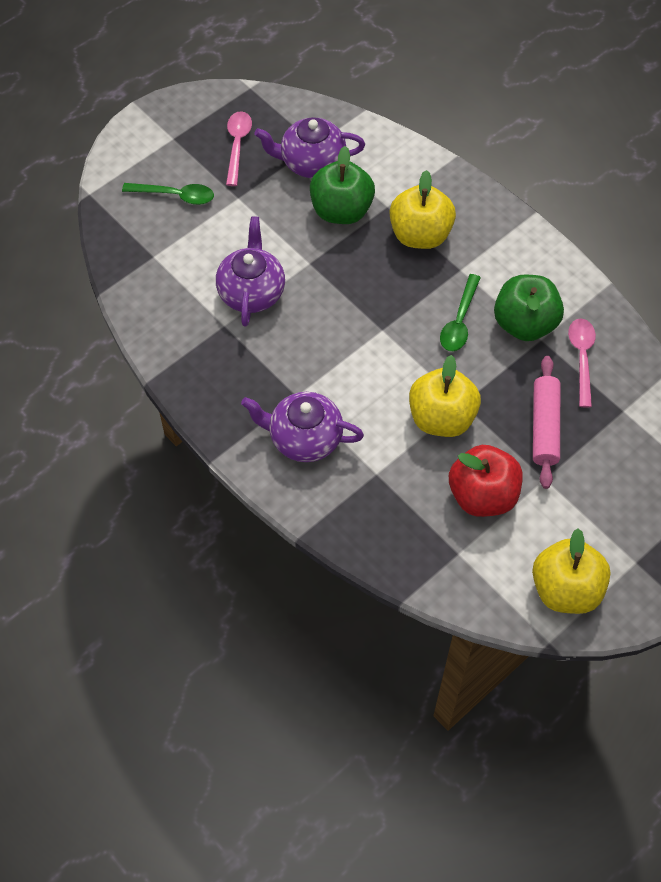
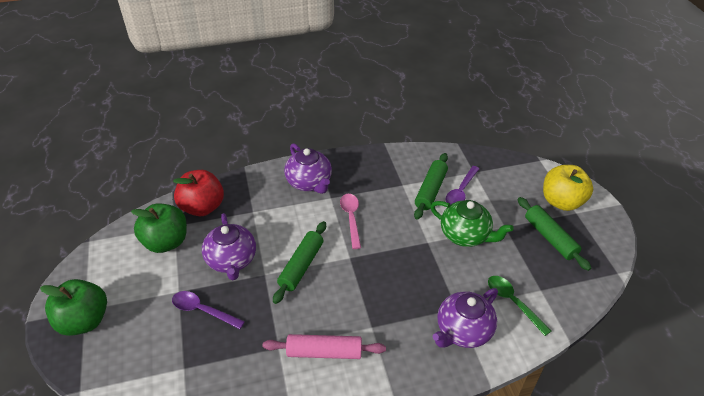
green rolling pin: none = 0 -> [273,221,326,304] [414,153,448,220] [518,197,591,271] = 3
green spoon: [122,183,214,205] [440,274,481,351] = 2 -> [488,276,551,336] = 1
green teapot: none = 0 -> [430,200,514,247] = 1
pink spoon: [226,111,252,186] [568,318,596,408] = 2 -> [340,194,361,249] = 1
purple spoon: none = 0 -> [172,291,245,329] [446,166,479,205] = 2
yellow apple: [389,170,456,249] [409,355,481,437] [532,528,610,614] = 3 -> [543,165,593,211] = 1

